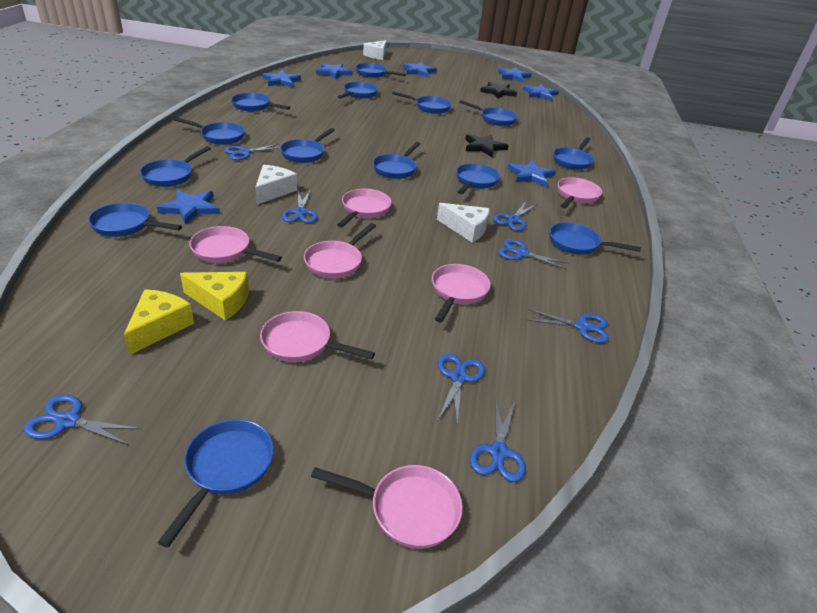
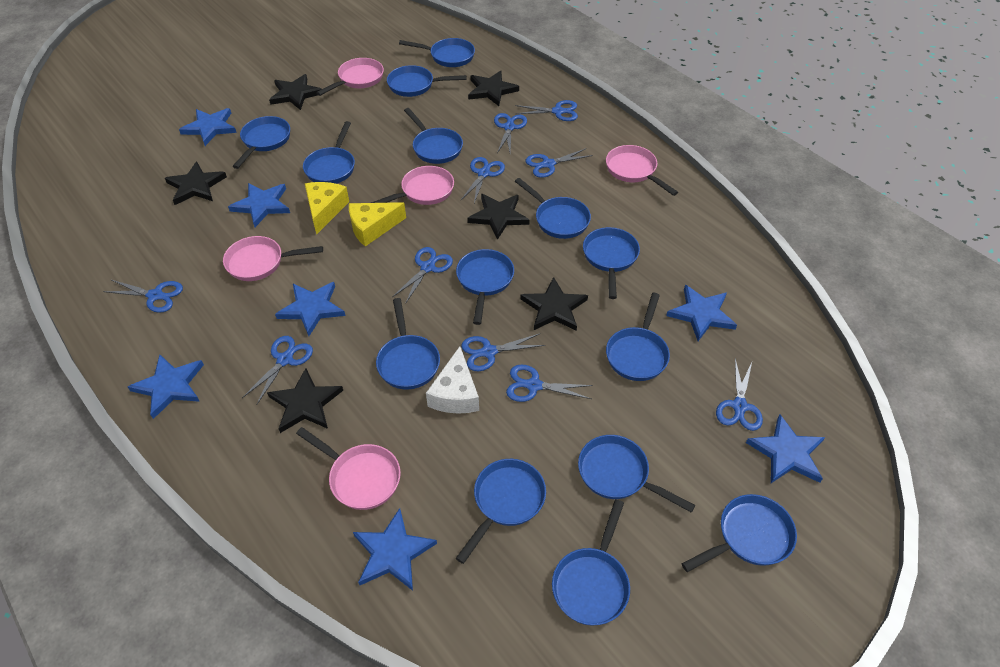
black star: [465,134,509,157] [480,81,517,98] = 2 -> [165,161,227,205] [267,368,343,433] [269,74,322,110] [467,194,529,240] [468,71,519,106] [520,277,588,331] = 6
blue scissors: [24,394,142,445] [224,144,280,160] [282,191,318,223] [438,353,485,426] [470,400,526,482] [493,201,537,231] [498,239,570,270] [528,309,609,343] = 8 -> [103,280,183,313] [242,336,313,405] [392,247,453,304] [461,157,505,203] [461,333,545,371] [494,113,527,153] [506,364,593,402] [516,100,578,121] [525,148,593,178] [716,359,763,431] = 10
pink pan: [189,226,282,263] [260,311,375,362] [304,223,376,279] [311,465,463,549] [337,189,392,228] [432,264,490,322] [557,177,602,208] = 7 -> [223,236,323,281] [296,427,401,510] [316,58,384,96] [371,166,454,205] [606,145,678,196] = 5
white cheese: [255,165,297,205] [363,40,387,60] [437,203,490,242] = 3 -> [426,346,479,414] = 1

